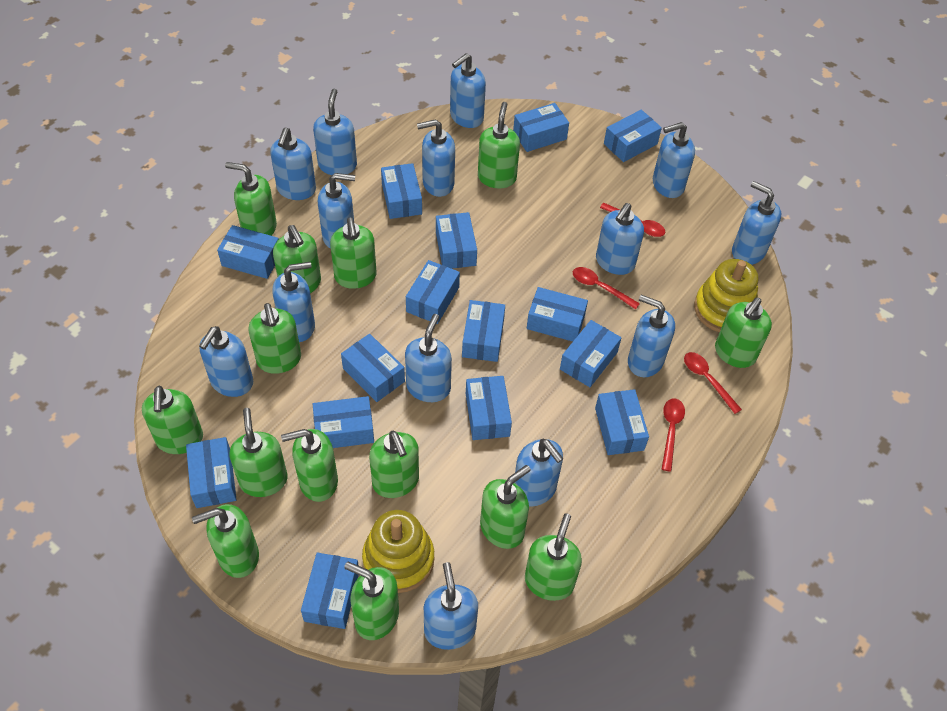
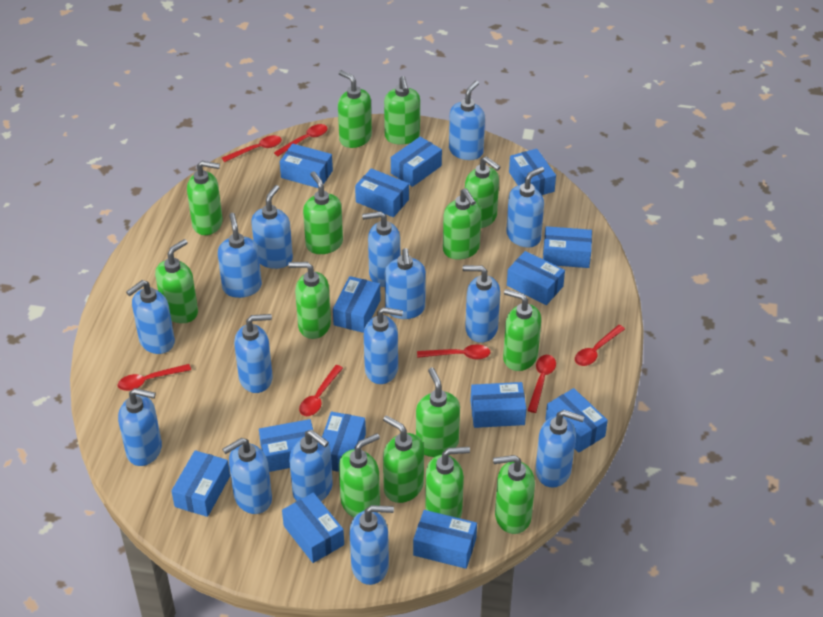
blue box: [186,437,237,508] [217,225,279,279] [301,553,359,629] [313,396,374,448] [341,334,405,402] [381,163,422,219] [406,260,460,324] [436,212,477,269] [462,300,505,362] [466,376,512,440] [513,103,569,152] [527,287,588,342] [560,320,621,387] [595,389,649,455] [604,110,662,162] = 15 -> [171,450,230,517] [259,419,314,472] [280,144,333,188] [282,492,344,563] [322,412,366,472] [333,276,381,333] [355,168,409,217] [391,137,442,187] [413,510,477,569] [471,382,526,428] [507,251,565,305] [509,149,556,195] [543,226,592,268] [545,388,608,453] = 14
blue soap dispenser: [199,326,253,397] [270,128,316,200] [272,262,315,342] [313,89,357,175] [318,173,355,249] [405,314,452,402] [417,119,455,197] [424,562,478,650] [450,53,486,128] [515,439,563,507] [596,203,644,275] [628,295,675,377] [653,122,695,198] [732,181,781,265] = 14 -> [118,388,162,466] [126,280,175,354] [218,213,262,298] [222,438,272,514] [234,314,273,393] [251,185,293,269] [289,430,333,501] [350,505,394,585] [362,211,400,287] [364,307,403,384] [385,248,426,319] [449,81,485,160] [463,265,500,343] [506,167,544,248] [536,410,584,488] = 15
red spoon: [573,267,640,309] [600,203,665,237] [662,399,685,472] [684,352,742,414] = 4 -> [118,364,191,391] [222,135,282,162] [274,124,328,156] [299,365,343,416] [417,344,490,359] [527,355,556,413] [575,325,625,366] = 7
yellow stacking toy: [362,510,435,593] [694,259,758,332] = 2 -> none = 0

